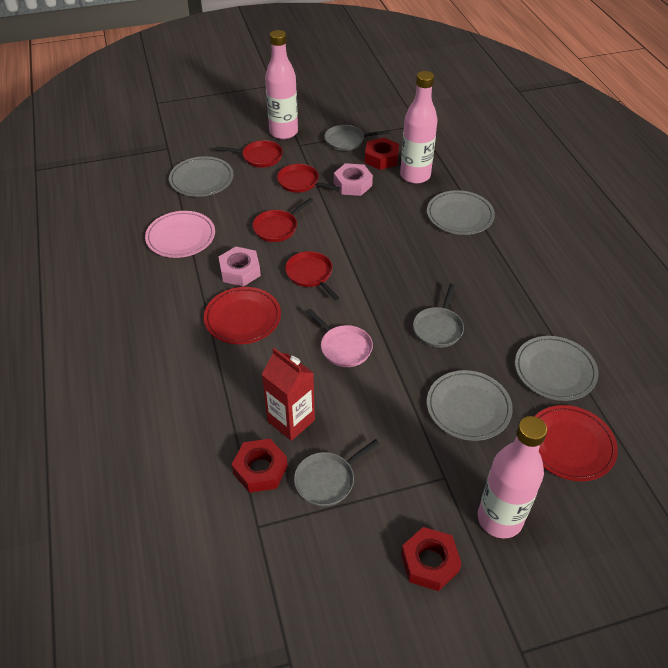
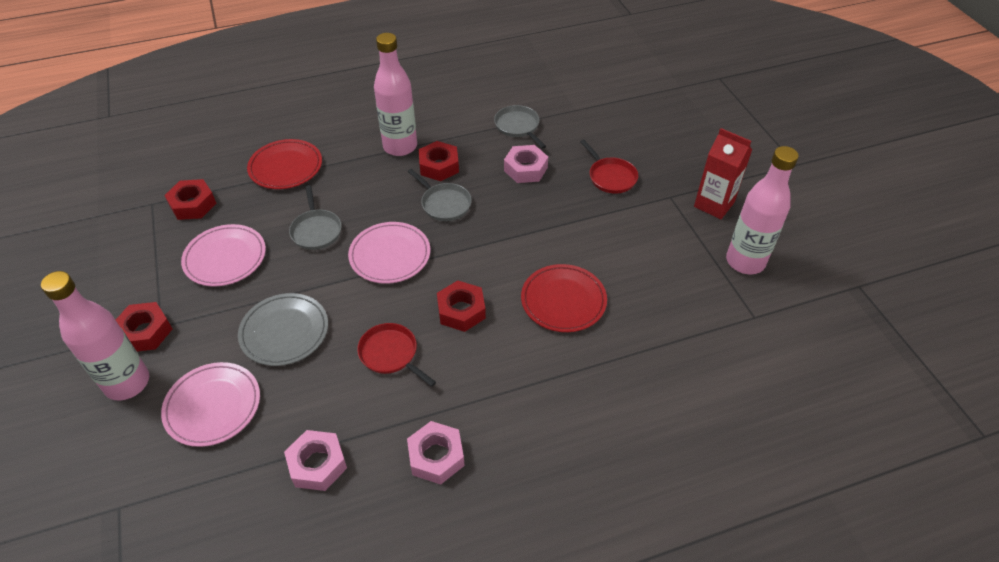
grey plate: [169,156,234,197] [427,190,495,235] [427,370,513,441] [515,336,598,401] = 4 -> [238,293,328,366] = 1
pink nut: [219,247,261,287] [334,163,373,196] = 2 -> [284,430,347,491] [407,421,465,484] [504,145,548,183] = 3
pink pan: [306,309,373,367] = 1 -> none = 0
pink plate: [145,211,215,258] = 1 -> [161,362,260,447] [181,224,266,286] [348,222,431,284] = 3
red nut: [232,439,288,493] [365,137,399,170] [401,527,462,591] = 3 -> [116,302,172,352] [164,179,216,220] [419,141,459,181] [437,280,486,332] = 4
red pan: [216,140,283,168] [252,198,313,242] [277,164,341,193] [285,251,339,301] = 4 -> [357,323,436,387] [580,139,638,194] = 2

